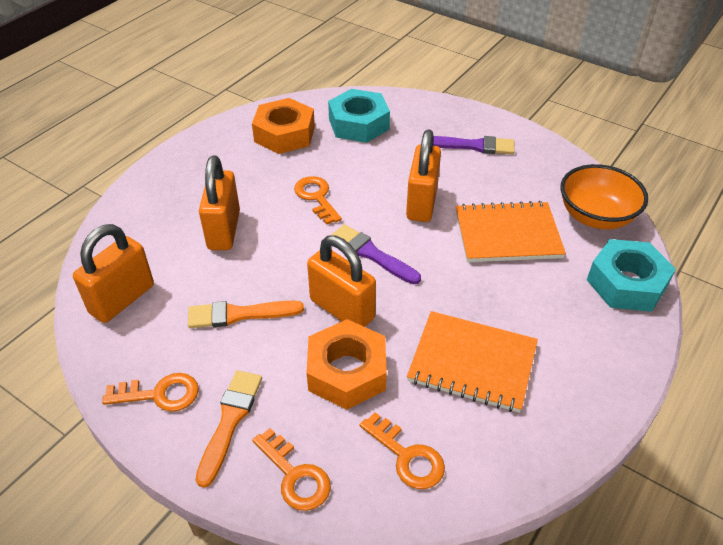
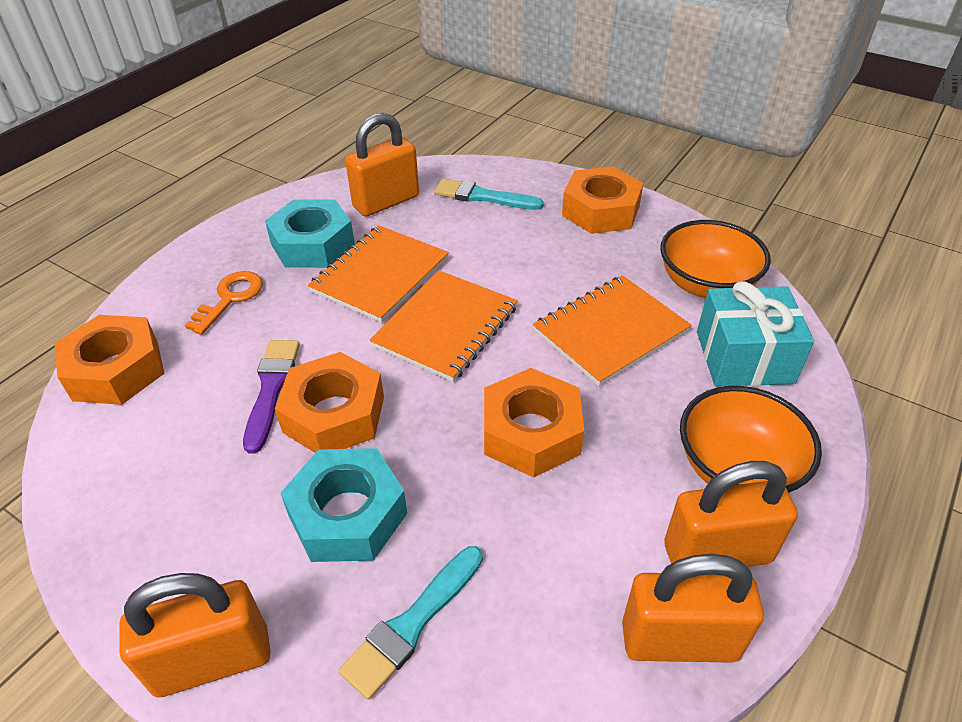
orange bowl: [560,164,648,229] = 1 -> [660,220,771,298] [680,386,822,493] = 2
orange brush: [188,301,304,328] [195,370,262,488] = 2 -> none = 0
orange key: [102,373,199,412] [252,428,331,511] [294,176,342,225] [360,412,445,489] = 4 -> [185,271,263,335] = 1
orange notebook: [407,311,538,413] [456,201,566,262] = 2 -> [308,225,449,323] [370,270,518,382] [533,275,692,386] = 3
orange nut: [252,98,315,154] [307,319,387,410] = 2 -> [55,315,165,405] [275,352,384,453] [484,368,584,478] [562,166,643,234] = 4
purple brush: [330,224,421,284] [433,136,515,154] = 2 -> [243,340,300,454] = 1
turquoise brush: none = 0 -> [338,546,483,700] [434,178,544,210] = 2
turquoise gift: none = 0 -> [697,281,814,387] = 1

